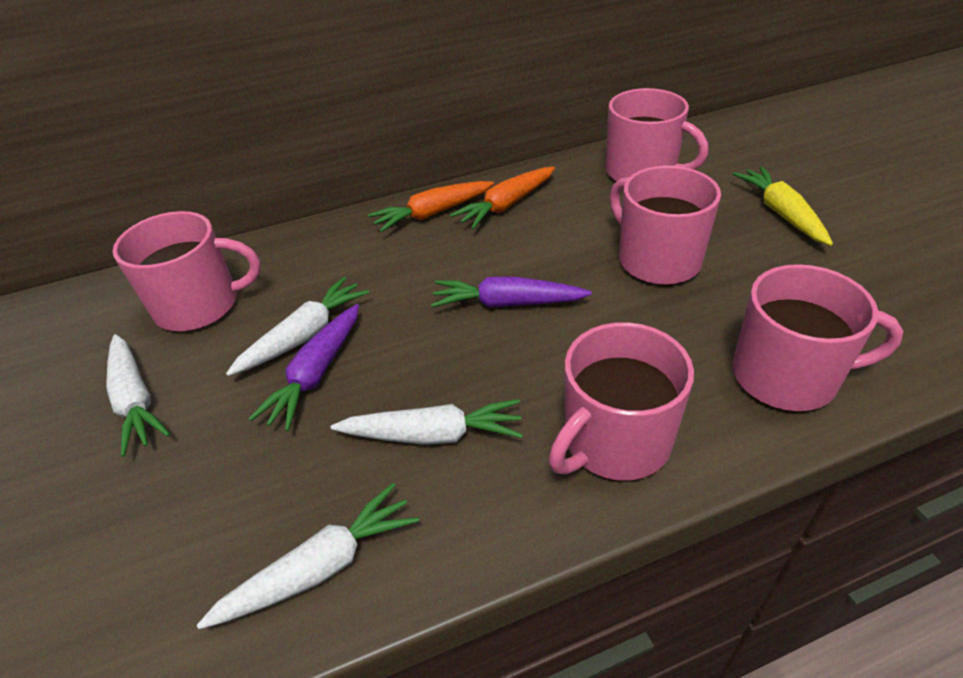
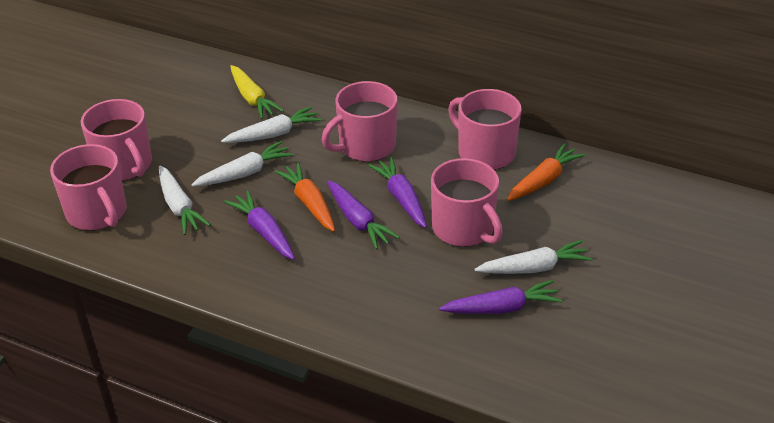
purple carrot: [249,304,359,431] [431,276,592,308] = 2 -> [224,190,295,260] [327,180,400,250] [368,157,427,228] [439,280,563,314] = 4

